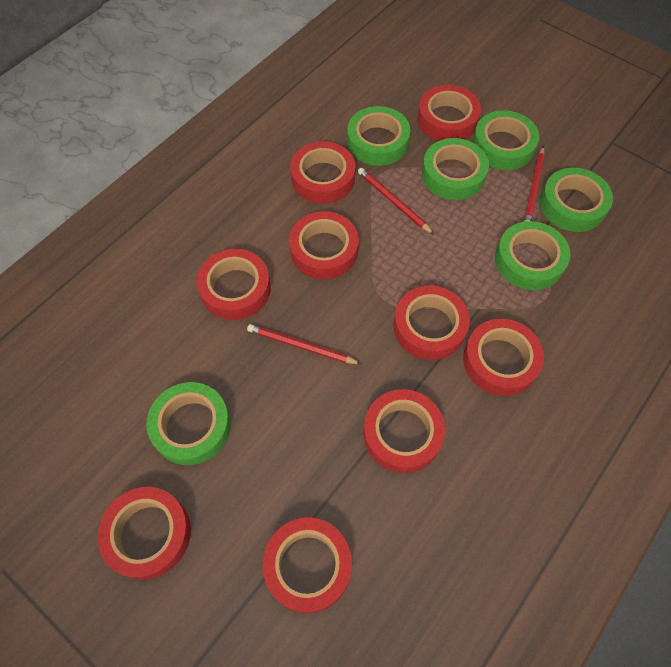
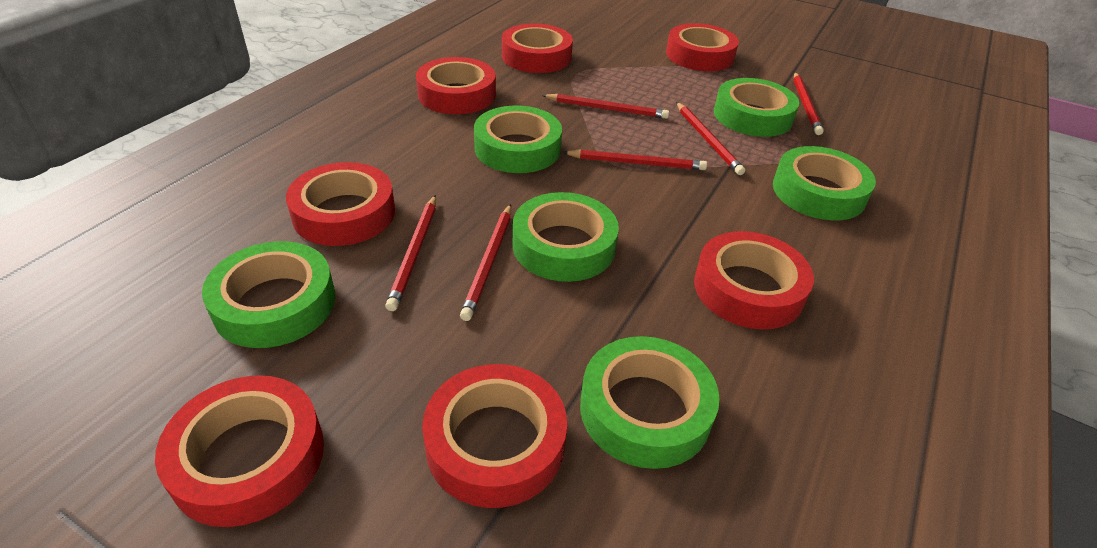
red pencil: [247,324,361,364] [358,168,434,234] [524,146,545,222] = 3 -> [385,195,436,311] [460,204,511,321] [542,94,669,119] [562,149,707,170] [676,102,745,175] [793,72,824,135] = 6
red tape: [98,487,191,580] [197,249,271,320] [263,517,352,613] [289,211,359,279] [290,141,356,204] [363,389,445,473] [393,286,470,360] [417,85,481,141] [463,319,544,396] = 9 -> [155,375,324,527] [286,162,395,246] [416,57,496,114] [422,364,567,508] [502,24,573,73] [666,23,739,71] [694,231,814,329] = 7

